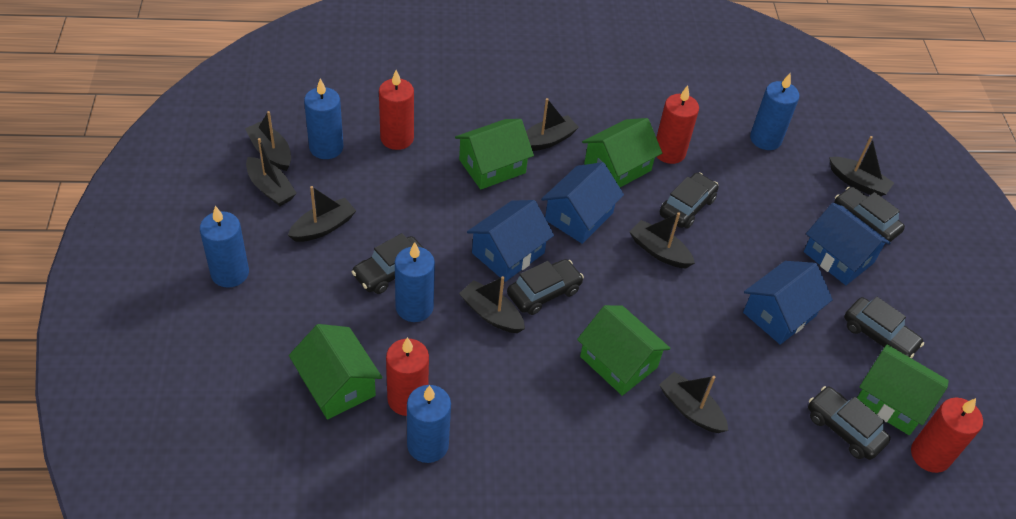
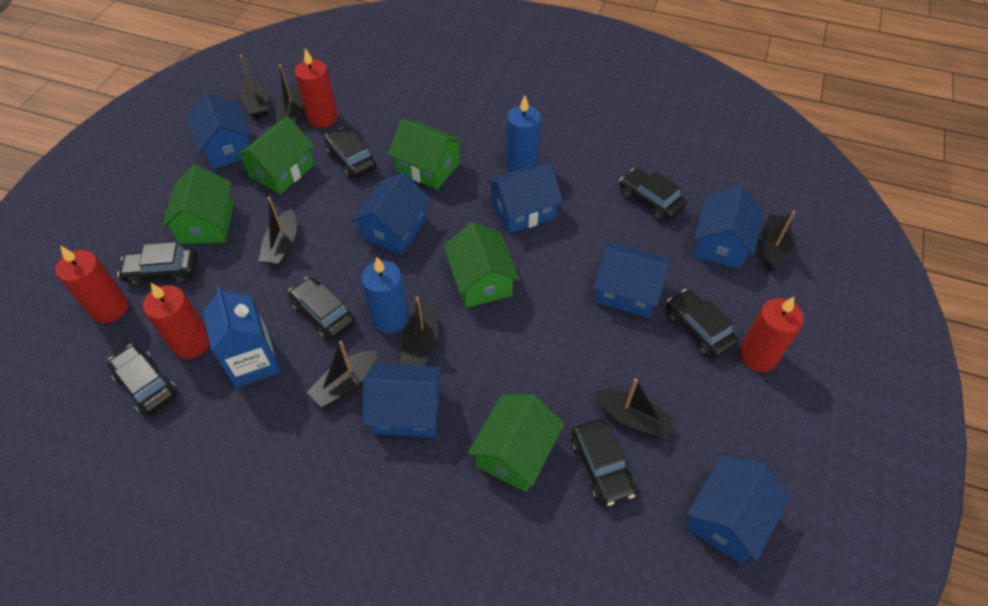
black boat: [245,111,291,171] [246,138,297,206] [288,186,356,242] [459,276,525,333] [526,98,579,151] [630,212,695,268] [659,372,728,433] [829,136,894,196] = 8 -> [239,54,268,119] [258,197,297,266] [276,64,303,124] [307,341,377,407] [400,297,438,366] [594,378,675,438] [761,211,795,271] = 7
black car: [352,233,424,294] [507,259,584,315] [660,172,719,229] [808,386,891,460] [834,187,905,244] [844,297,924,358] = 6 -> [107,344,177,415] [117,242,197,287] [288,277,356,340] [324,127,376,179] [571,419,636,506] [619,168,687,221] [666,289,739,358] = 7
blue candle: [200,206,249,288] [304,78,343,159] [395,242,435,322] [407,385,451,463] [750,73,799,150] = 5 -> [361,257,409,334] [506,96,541,172] = 2
blue carton: none = 0 -> [203,286,281,388] = 1
blue house: [467,200,554,282] [541,162,624,244] [743,261,833,345] [804,203,891,285] = 4 -> [186,93,252,169] [351,172,431,254] [362,364,442,437] [486,164,563,234] [594,242,670,318] [687,455,790,564] [694,186,764,269] = 7

